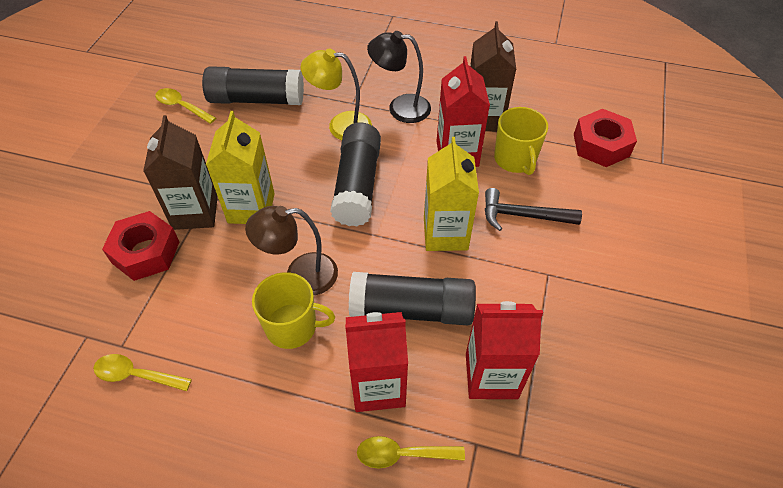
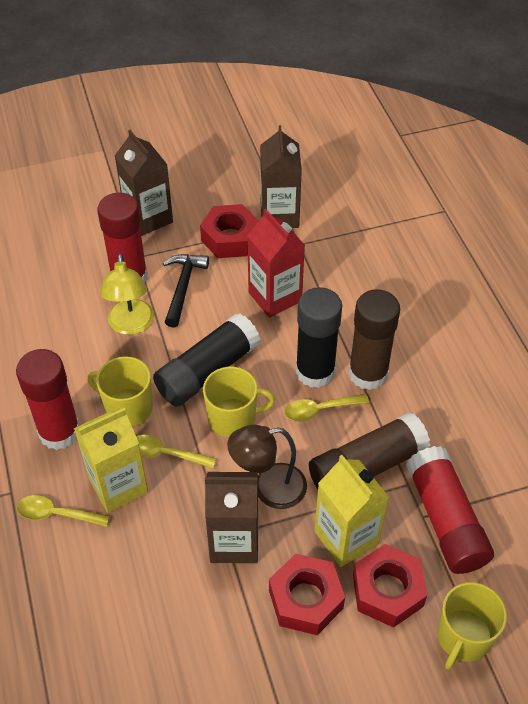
black glue stick: [202,66,304,105] [330,122,381,227] [349,272,476,325] = 3 -> [153,313,260,407] [296,287,342,388] = 2
black lamp: [367,31,431,123] = 1 -> none = 0
brown carton: [143,115,218,230] [470,21,516,131] = 2 -> [115,130,173,236] [205,472,258,563] [260,125,302,228] = 3
brown glue stick: none = 0 -> [309,412,430,489] [348,290,400,390] = 2
red carton: [345,312,408,412] [437,56,490,167] [466,301,543,399] = 3 -> [247,209,305,318] = 1
red glue stick: none = 0 -> [16,349,80,450] [97,192,148,284] [406,446,494,574] = 3
red nut: [102,211,180,281] [574,109,637,167] = 2 -> [200,204,259,258] [269,553,345,635] [353,544,427,628] = 3
yellow mug: [252,272,335,349] [494,107,548,175] = 2 -> [87,356,153,426] [203,367,275,437] [437,582,507,670] = 3

